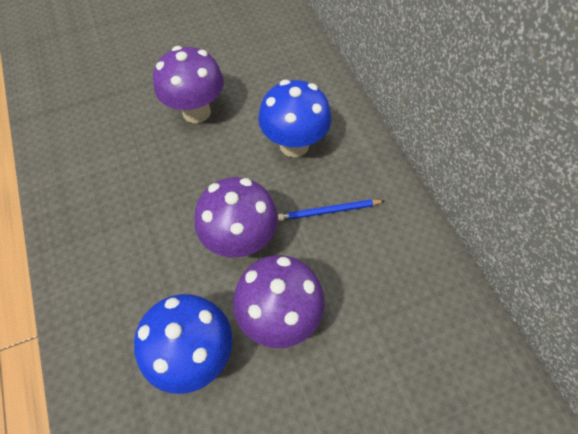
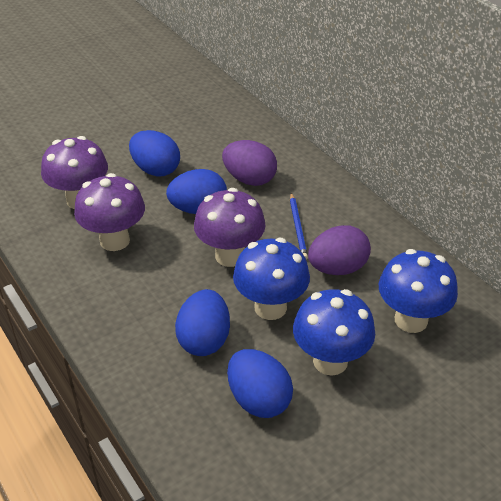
blue egg: none = 0 -> [129,130,180,176] [166,169,227,214] [175,289,230,356] [227,349,293,418] = 4
blue mushroom: [134,294,232,394] [258,79,331,157] = 2 -> [233,238,310,320] [293,289,375,376] [379,249,458,333] = 3
purple egg: none = 0 -> [222,140,277,186] [308,225,371,275] = 2

